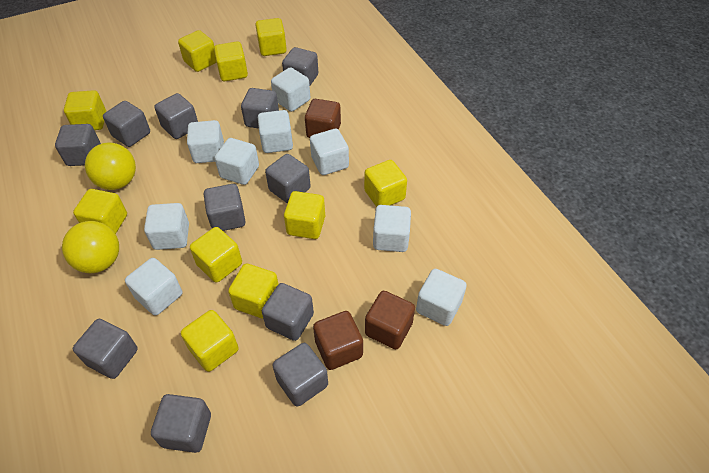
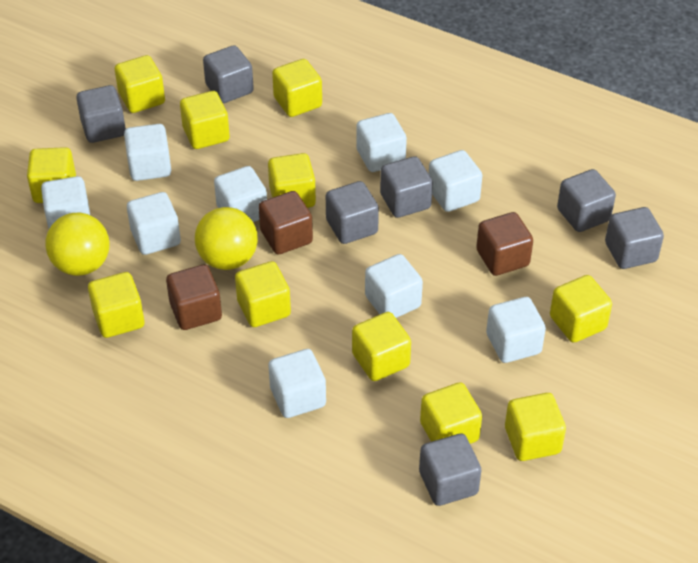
grey cube: [55,124,101,166] [73,319,138,379] [103,101,150,147] [151,394,211,453] [154,93,198,139] [204,184,246,231] [241,88,279,128] [262,283,314,341] [265,154,311,203] [272,343,328,407] [282,47,318,86] = 11 -> [76,85,126,143] [203,45,254,103] [326,181,379,244] [380,156,433,218] [419,434,481,506] [557,169,616,232] [605,207,664,269] = 7
yellow cube: [64,90,106,130] [73,189,127,234] [178,30,217,72] [181,310,239,372] [190,227,242,282] [214,42,248,81] [228,264,278,319] [256,18,287,56] [284,191,325,239] [364,160,407,207] = 10 -> [27,147,76,203] [88,272,144,338] [115,55,165,113] [180,91,230,149] [235,261,291,327] [268,153,316,208] [272,59,322,117] [352,312,411,381] [420,382,482,444] [505,393,566,461] [550,275,612,343] = 11

